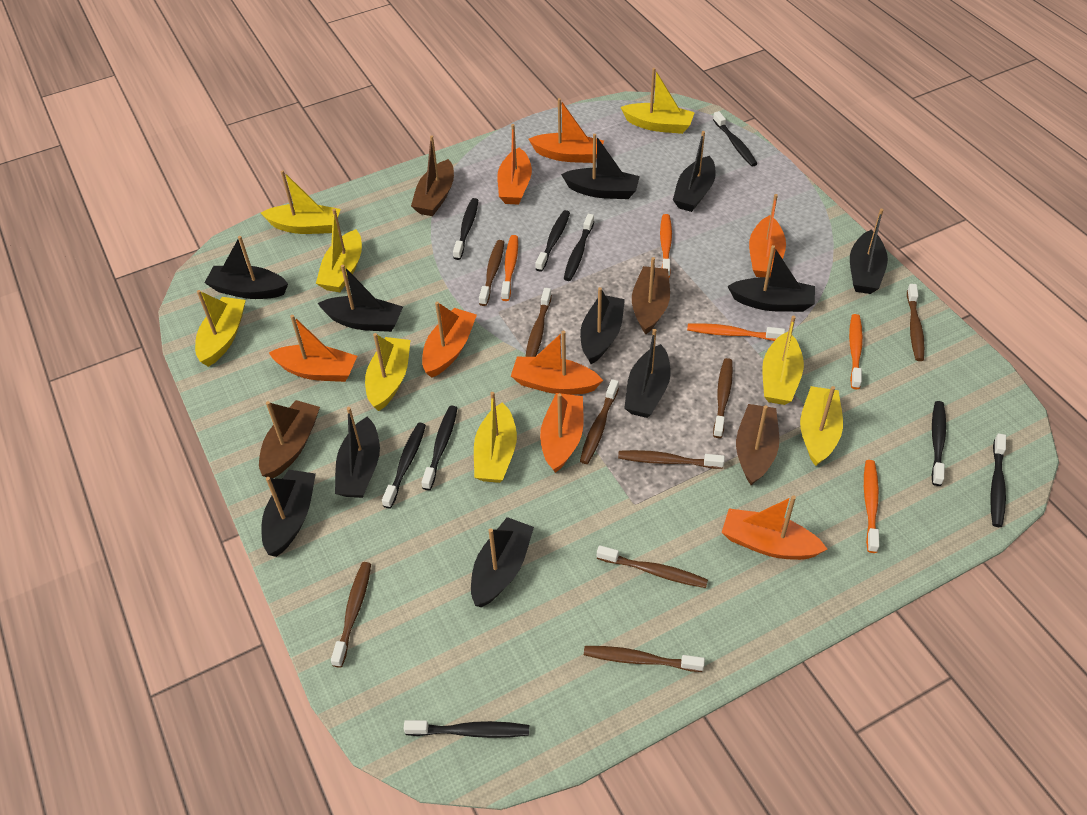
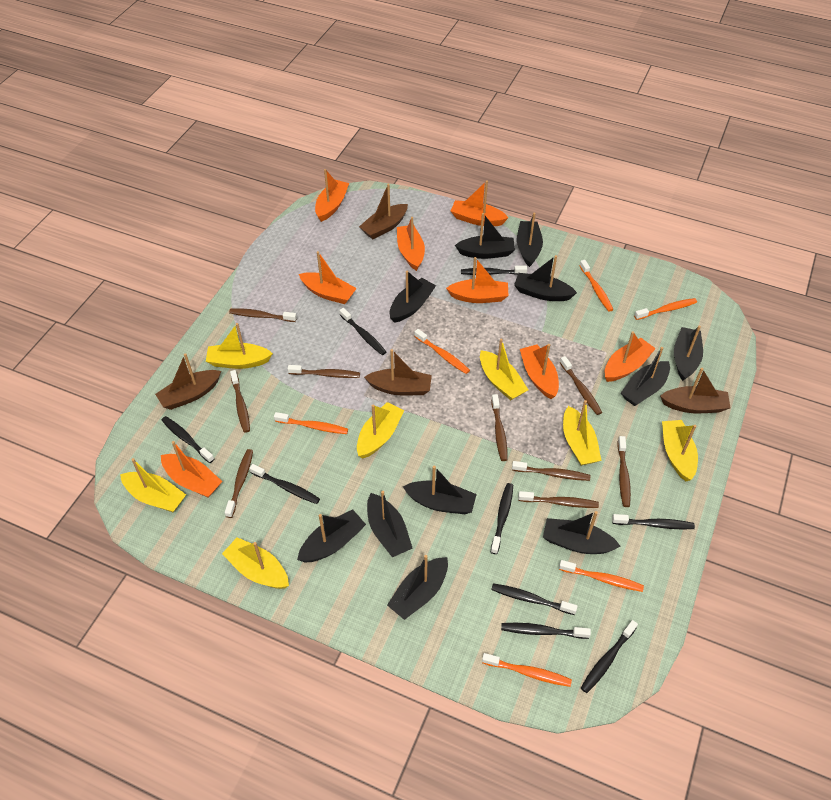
orange toothbrush: [501,235,518,301] [660,214,672,277] [687,323,785,341] [849,314,863,389] [864,460,879,553] = 5 -> [274,412,348,434] [414,329,470,374] [482,653,572,687] [559,560,644,592] [579,260,614,312] [634,298,697,320] = 6
yellow boat: [195,290,246,367] [261,170,341,234] [316,209,362,292] [365,333,410,411] [474,392,517,483] [620,68,695,134] [762,316,804,405] [800,386,843,466] = 8 -> [120,458,186,512] [206,323,273,369] [222,537,289,589] [357,402,404,458] [480,338,528,400] [563,400,602,465] [662,420,698,481] = 7

